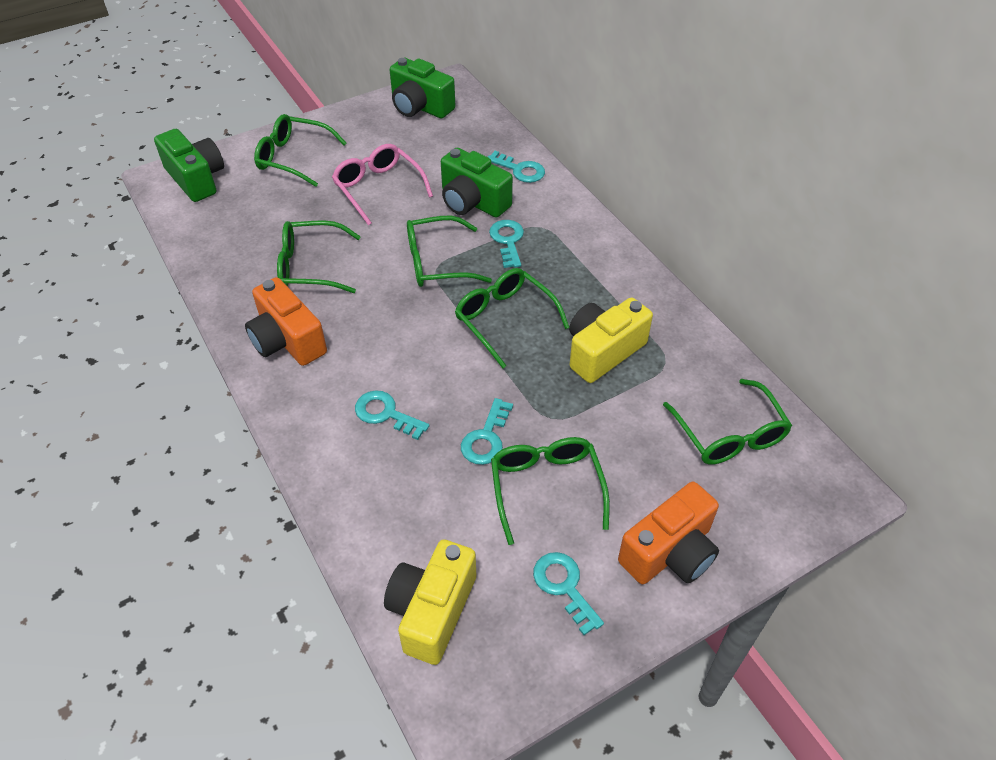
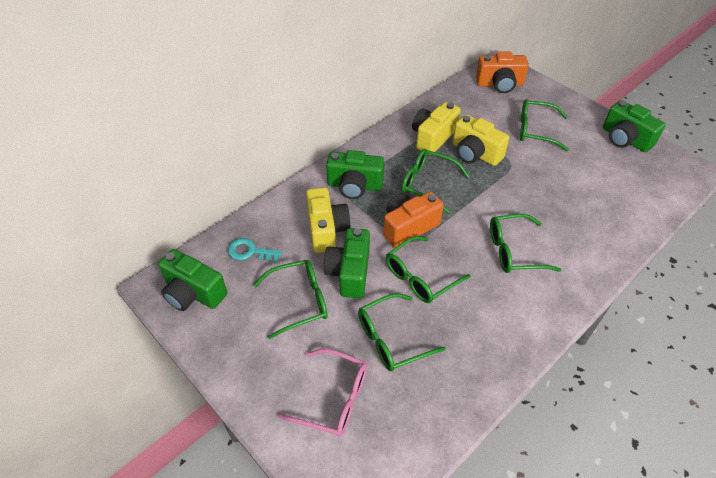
green camera: [154,129,224,202] [390,58,455,119] [441,148,513,218] = 3 -> [158,249,227,311] [323,228,370,298] [326,150,384,199] [603,100,666,152] = 4
turquoise key: [355,390,429,440] [461,398,513,465] [488,151,545,183] [489,220,524,268] [533,552,604,635] = 5 -> [228,238,282,263] = 1
yellow camera: [384,540,476,665] [569,297,653,383] = 2 -> [306,187,351,253] [412,102,461,155] [452,115,509,166] = 3

